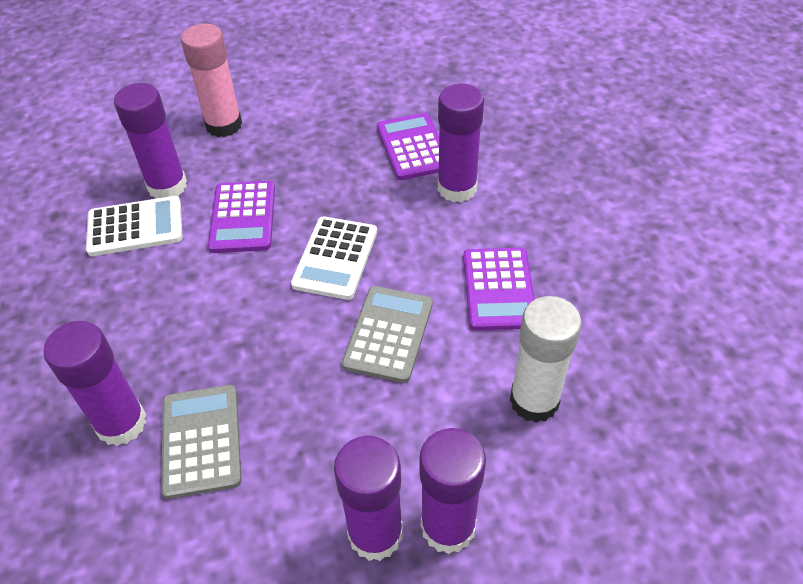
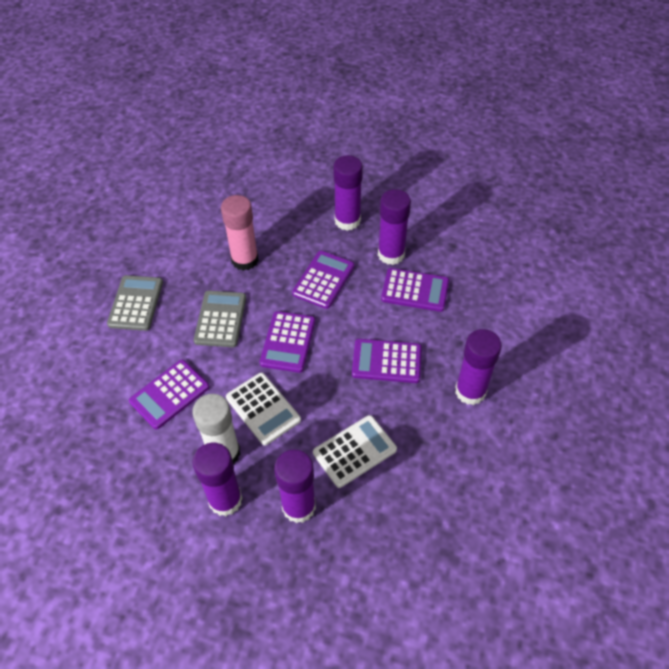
purple calculator: [208,181,275,253] [377,113,439,180] [463,248,535,331] = 3 -> [129,360,209,429] [260,311,315,373] [292,251,354,309] [352,339,422,383] [381,268,449,312] = 5

